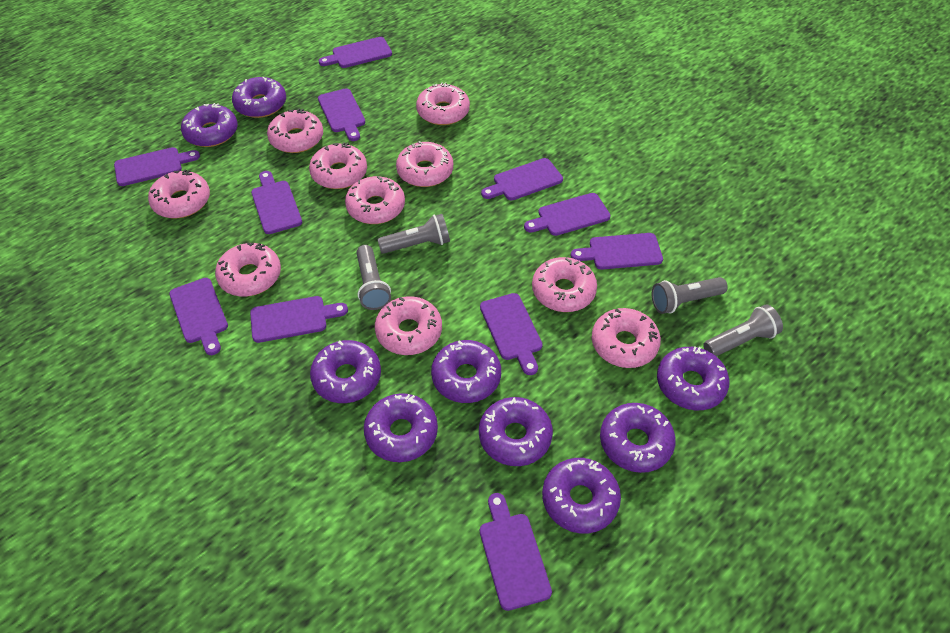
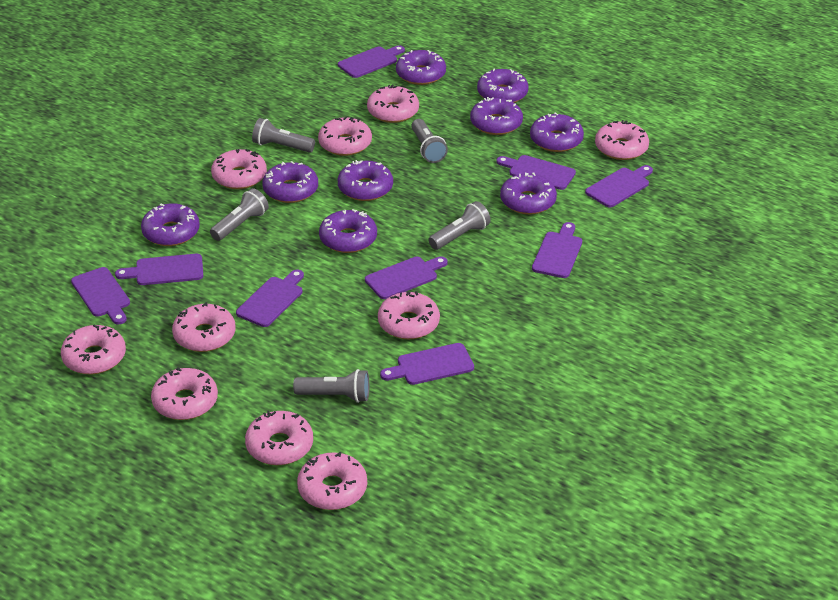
grey flashlight: [356,245,391,310] [377,214,450,254] [652,277,728,314] [703,304,783,356] = 4 -> [210,188,269,241] [252,118,315,153] [293,369,369,403] [411,119,448,163] [428,201,491,250] = 5
purple cutting board: [114,147,200,186] [169,278,228,355] [250,296,348,343] [251,171,302,234] [318,88,365,141] [319,37,392,68] [480,293,543,375] [480,493,552,611] [481,158,563,200] [524,193,611,236] [571,233,663,270] = 11 -> [71,267,130,324] [115,254,203,285] [236,270,304,327] [338,45,405,78] [365,256,448,299] [380,343,474,385] [496,155,576,190] [532,222,582,278] [585,165,653,207] = 9

